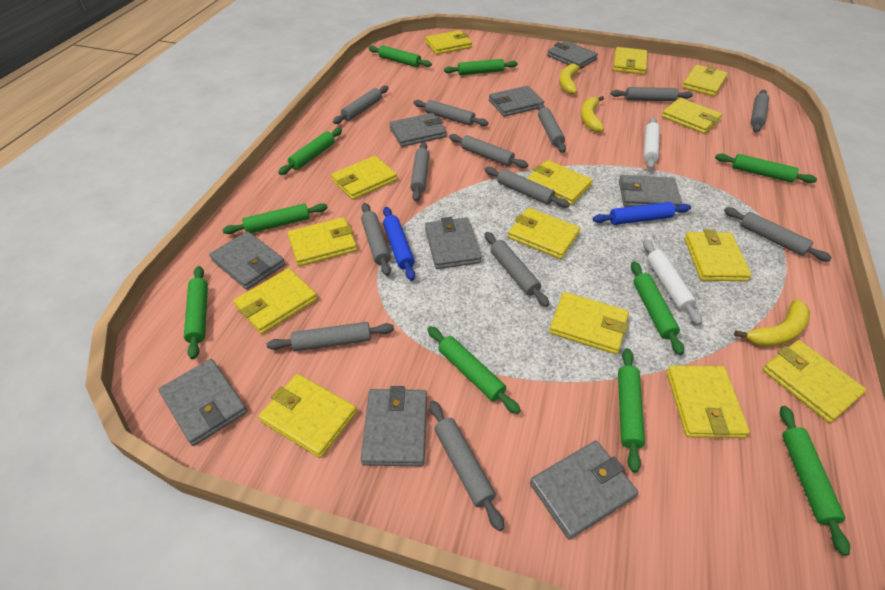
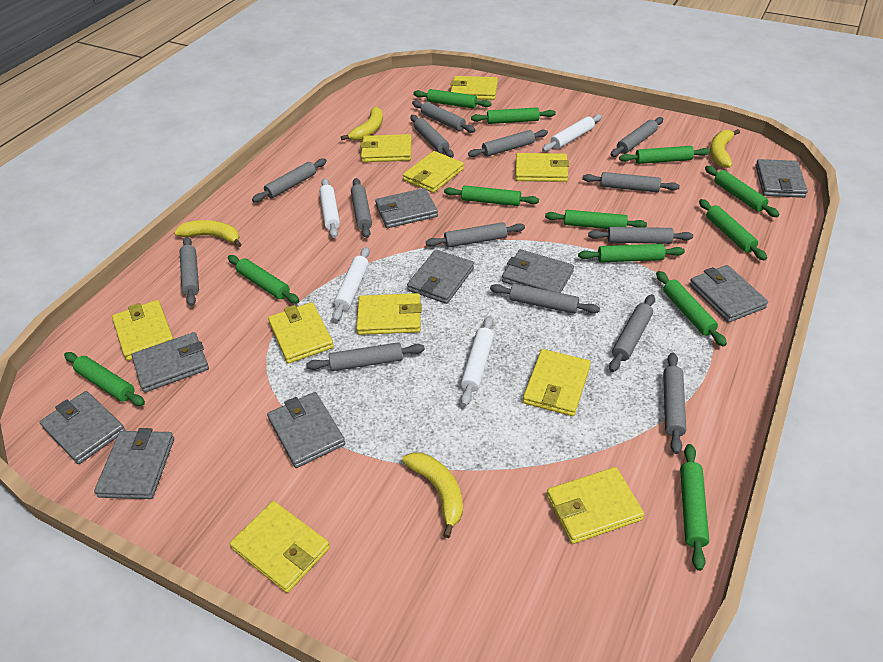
blue rolling pin: [383,207,415,281] [593,202,691,225] = 2 -> none = 0
green rolling pin: [184,266,208,359] [223,203,328,234] [279,128,342,175] [369,46,432,67] [427,326,521,414] [444,59,518,75] [618,348,645,473] [631,261,684,355] [715,154,817,183] [780,406,850,556] = 10 -> [64,352,145,406] [228,255,299,304] [413,89,491,109] [444,185,539,206] [471,107,555,124] [545,210,647,229] [578,244,685,262] [619,146,710,164] [656,271,727,347] [680,444,709,571] [699,199,767,260] [705,166,779,217] = 12
grey rolling pin: [267,322,394,351] [333,86,388,124] [361,203,391,276] [410,142,430,202] [413,100,488,126] [429,400,504,531] [449,134,528,168] [484,167,570,208] [485,232,549,307] [537,103,566,153] [611,87,693,101] [724,207,832,262] [751,90,769,132] = 13 -> [180,237,199,306] [252,158,327,202] [306,342,425,371] [351,178,372,238] [410,115,454,158] [412,100,475,133] [426,222,525,248] [468,130,548,157] [490,284,600,314] [582,172,680,193] [588,227,693,244] [609,294,655,372] [611,117,663,157] [663,352,686,454] = 14
white rolling pin: [643,239,702,325] [644,118,660,169] = 2 -> [319,178,340,238] [332,247,370,321] [461,316,494,406] [542,114,602,152] = 4
yellow banana: [559,64,585,94] [581,96,604,132] [734,299,810,347] = 3 -> [174,220,242,247] [341,107,383,140] [402,452,463,538] [710,129,740,168] = 4
yellow wallet: [233,268,317,334] [258,374,357,458] [288,217,357,266] [331,156,397,200] [425,30,472,55] [508,208,580,259] [527,160,593,205] [549,292,629,354] [613,47,647,75] [662,98,722,134] [667,365,750,438] [682,65,728,96] [684,229,752,281] [762,340,866,423] = 14 -> [112,300,174,361] [230,501,330,593] [268,302,334,364] [356,293,422,335] [360,134,412,162] [403,151,464,193] [451,76,498,100] [515,153,569,182] [523,349,591,416] [547,467,644,544] = 10

